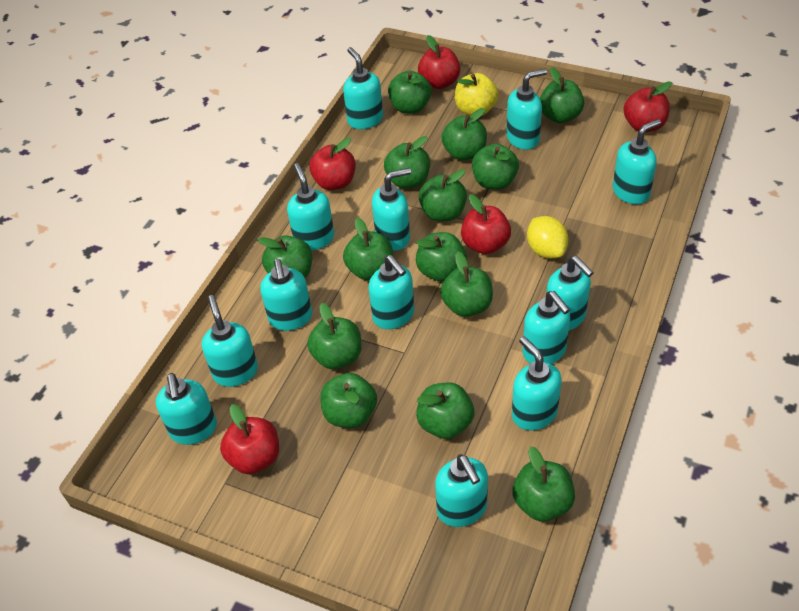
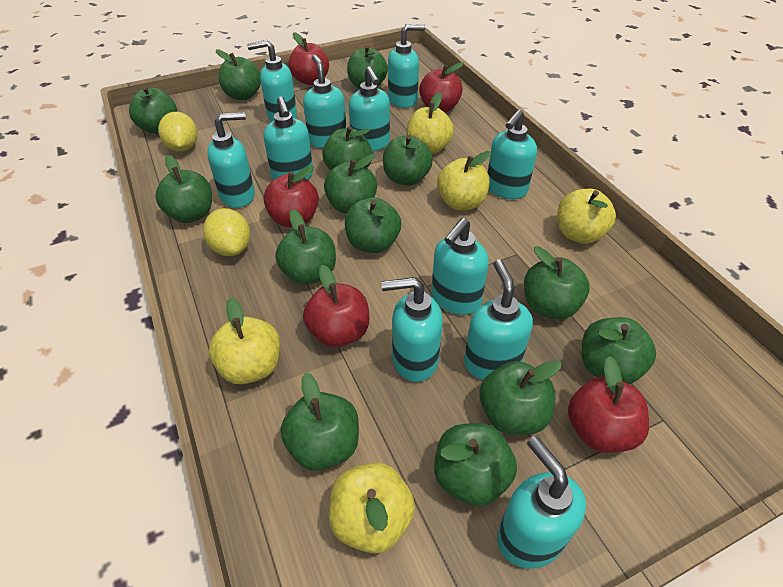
turquoise soap dispenser: [156,373,217,445] [202,295,258,387] [260,259,312,331] [287,163,334,250] [343,47,383,129] [368,255,414,329] [372,168,411,251] [435,454,488,527] [506,69,547,150] [512,336,562,430] [522,291,570,364] [546,256,594,330] [612,119,661,204] = 13 -> [207,112,255,208] [247,40,297,122] [264,96,313,180] [303,55,346,148] [349,66,390,151] [381,277,443,382] [388,24,425,108] [431,218,489,315] [464,259,533,380] [488,109,537,199] [497,436,586,569] = 11
yellow apple: [455,73,498,116] = 1 -> [209,297,280,384] [329,462,415,554] [407,93,454,154] [437,151,491,210] [557,189,616,244] = 5
yellow lemon: [527,216,569,259] = 1 -> [158,112,197,152] [203,208,250,256] = 2

